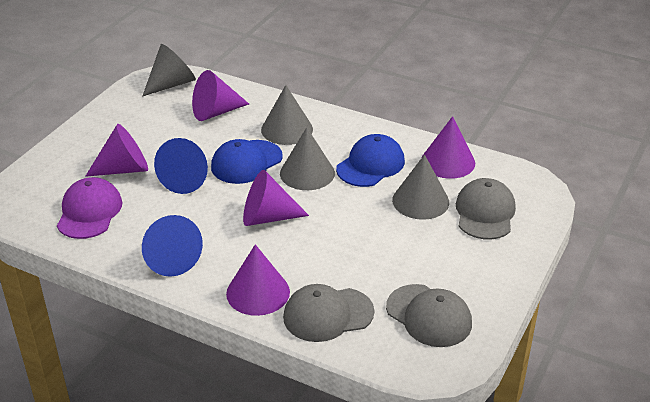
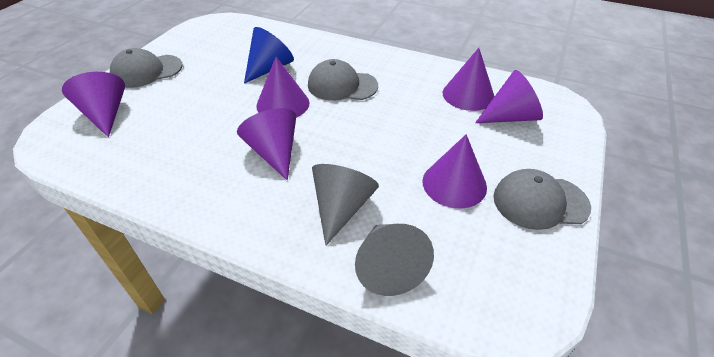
blue cap: [211,139,283,184] [336,134,405,187] = 2 -> none = 0
blue cone: [142,215,203,277] [154,138,208,194] = 2 -> [244,27,294,84] = 1
grey cone: [143,44,196,96] [261,85,313,145] [280,127,335,190] [392,154,449,220] = 4 -> [312,164,379,246] [355,224,434,296] = 2
purple cap: [57,177,123,239] = 1 -> none = 0
purple cone: [85,124,148,177] [192,70,249,121] [226,244,290,316] [243,170,309,226] [422,116,475,179] = 5 -> [62,72,125,137] [237,108,296,180] [256,57,309,118] [422,134,487,209] [443,48,494,111] [475,70,543,123] = 6

